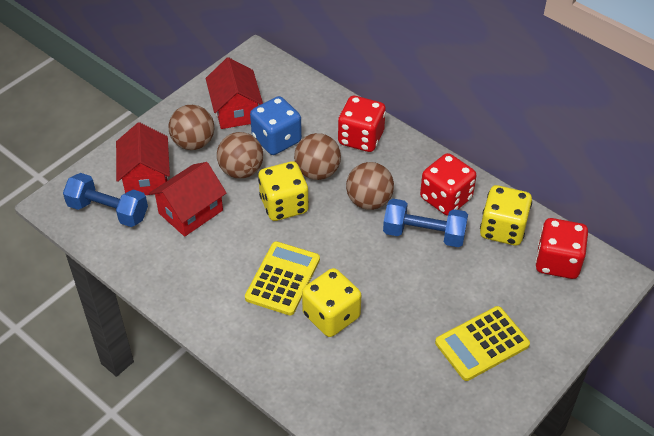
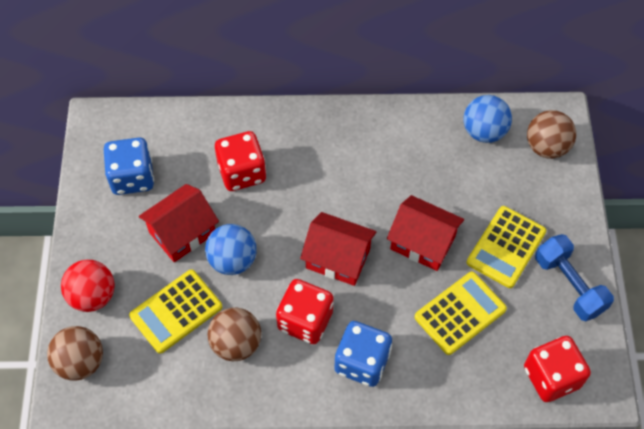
blue ball: none = 0 -> [205,224,257,275] [464,95,512,143] = 2
blue dice: [250,96,302,155] = 1 -> [104,137,154,195] [334,321,392,387] = 2
blue dumbbell: [63,173,148,227] [383,199,468,247] = 2 -> [535,234,614,321] = 1
brown ball: [169,105,214,150] [217,132,263,179] [294,133,341,180] [346,162,394,210] = 4 -> [47,326,103,381] [207,308,261,361] [527,110,576,159] = 3
red ball: none = 0 -> [61,260,115,312] = 1
yellow calculator: [245,241,320,315] [435,306,530,381] = 2 -> [129,270,222,354] [415,272,507,355] [467,206,546,288] = 3
yellow dice: [258,161,309,221] [302,268,361,337] [480,185,532,246] = 3 -> none = 0

